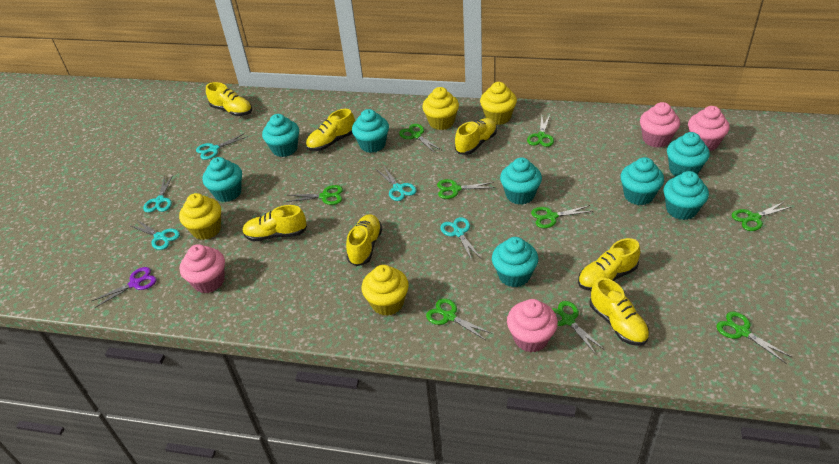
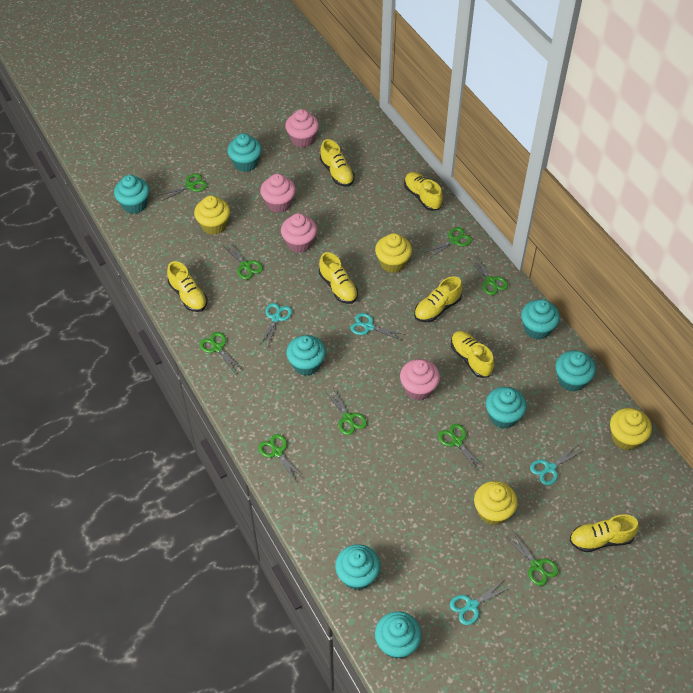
purple scissors: [92,267,156,308] = 1 -> none = 0
turquoise scissors: [129,219,180,250] [143,175,173,213] [196,133,248,160] [377,165,417,201] [440,217,481,260] = 5 -> [259,303,292,346] [350,313,406,341] [450,580,511,625] [530,446,584,485] = 4

